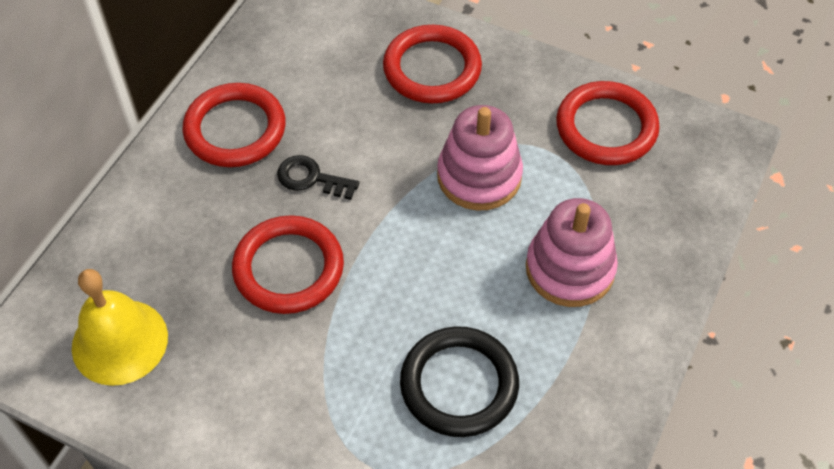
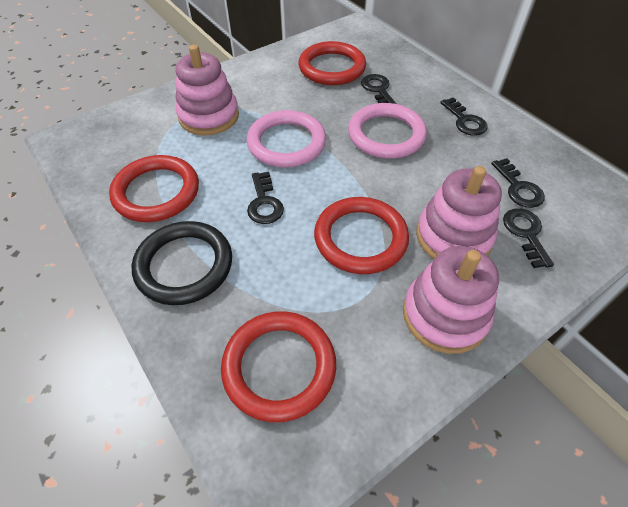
black key: [277,155,360,200] = 1 -> [247,172,284,224] [361,74,396,104] [440,97,487,136] [491,158,545,208] [503,208,554,268] = 5
pink ring: none = 0 -> [247,110,326,168] [348,103,427,159] = 2
pink stacking toy: [437,105,523,211] [526,198,618,307] = 2 -> [175,45,239,135] [403,246,499,354] [416,166,502,259] = 3
yellow bell: [72,269,168,386] = 1 -> none = 0

